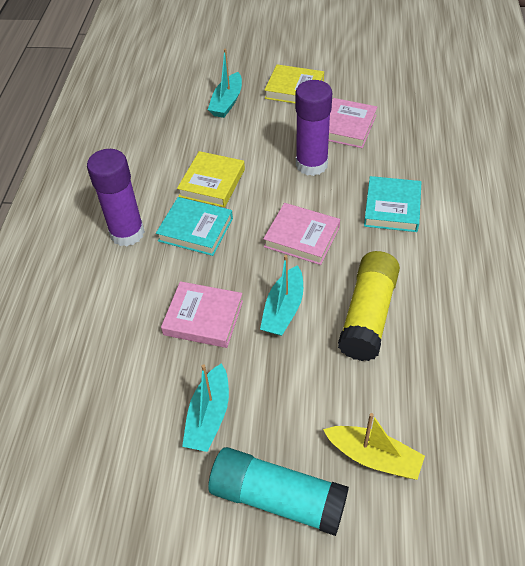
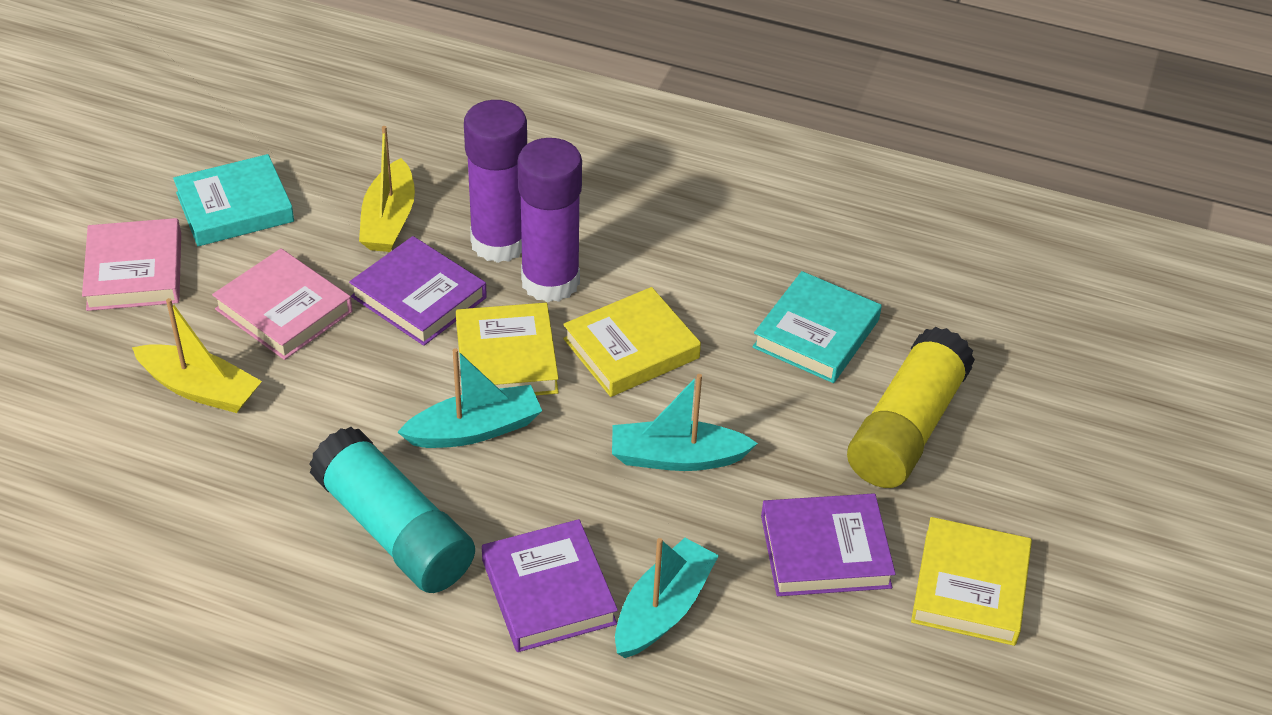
pink book: [161,281,243,348] [263,203,340,265] [329,98,377,148] = 3 -> [82,218,181,311] [212,248,352,360] = 2
purple book: none = 0 -> [349,236,487,346] [482,519,618,652] [761,494,896,596] = 3
yellow boat: [323,413,425,480] = 1 -> [132,298,262,413] [359,126,415,252] = 2
yellow book: [177,151,245,207] [264,64,324,103] = 2 -> [456,303,559,395] [563,287,701,397] [911,517,1032,646] = 3

